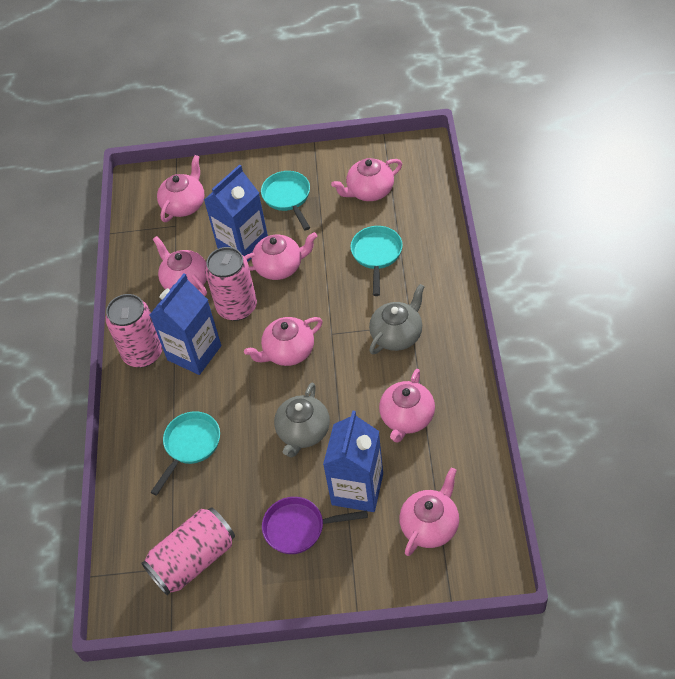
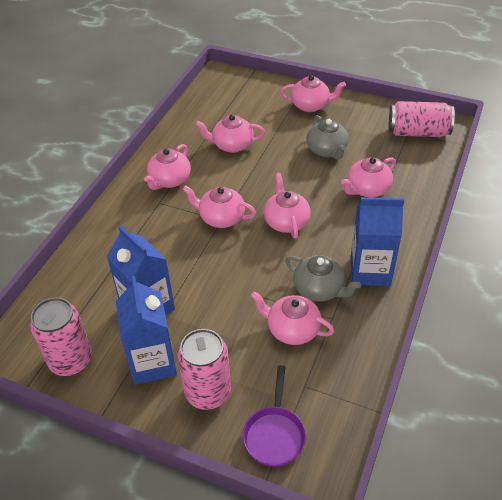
turquoise pan: [151,411,220,496] [261,171,310,230] [350,226,403,296] = 3 -> none = 0

